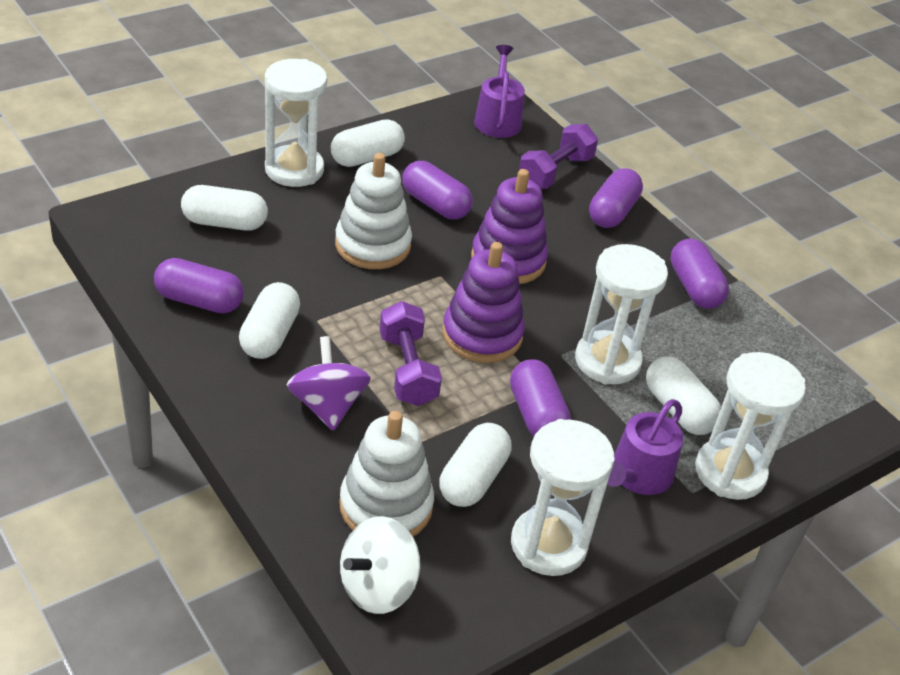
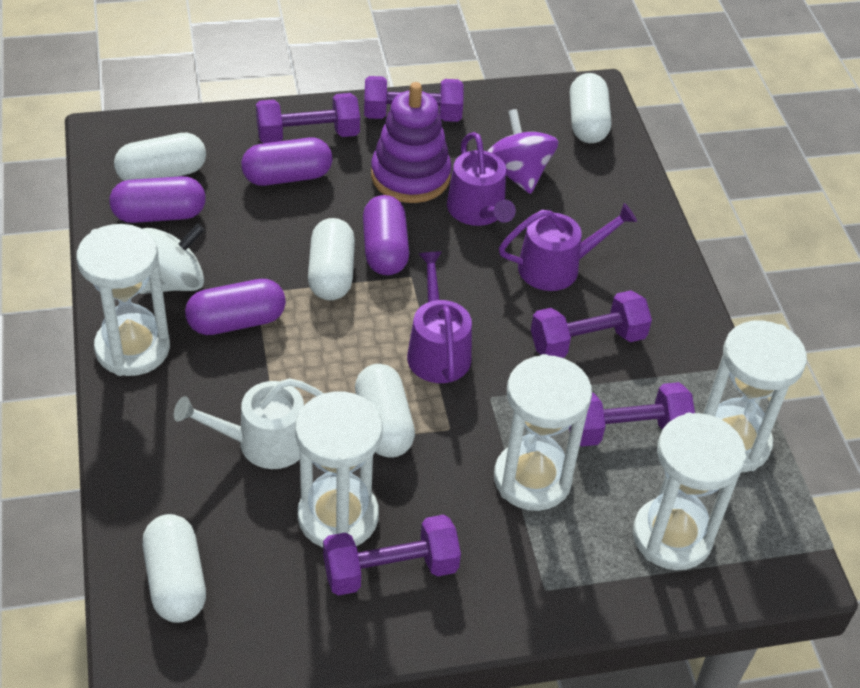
purple capsule: [154,258,244,314] [402,161,473,219] [510,360,571,437] [589,168,643,228] [670,238,729,309] = 5 -> [109,176,206,223] [185,279,286,335] [241,137,332,186] [363,195,409,275] = 4
purple dumbbell: [380,301,442,406] [519,124,598,189] = 2 -> [256,93,360,143] [323,515,461,596] [364,76,464,122] [531,290,652,358] [569,382,695,447] = 5
purple stacking toy: [442,242,525,363] [471,169,548,284] = 2 -> [371,82,451,203] = 1
purple watering can: [474,45,525,138] [607,399,683,495] = 2 -> [407,251,472,383] [447,132,516,226] [499,203,637,291] = 3
white hourglass: [265,59,328,187] [511,419,614,576] [575,244,668,385] [695,352,806,500] = 4 -> [76,224,170,376] [295,391,383,548] [494,354,592,511] [633,412,746,570] [703,320,807,472] = 5
white stacking toy: [335,153,412,269] [339,411,434,536] = 2 -> none = 0
white watering can: none = 0 -> [174,378,324,469] = 1

